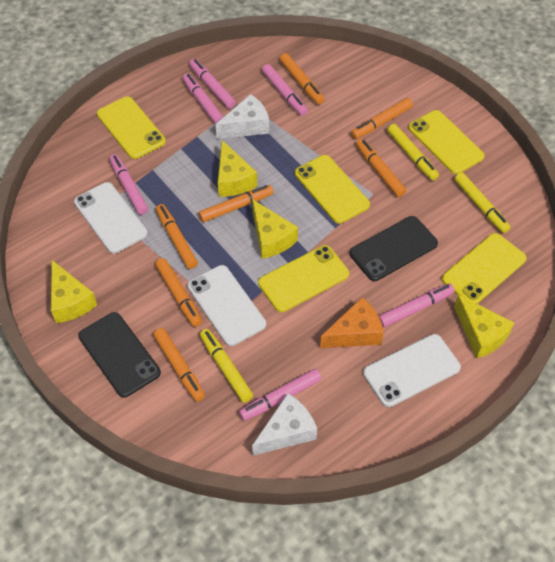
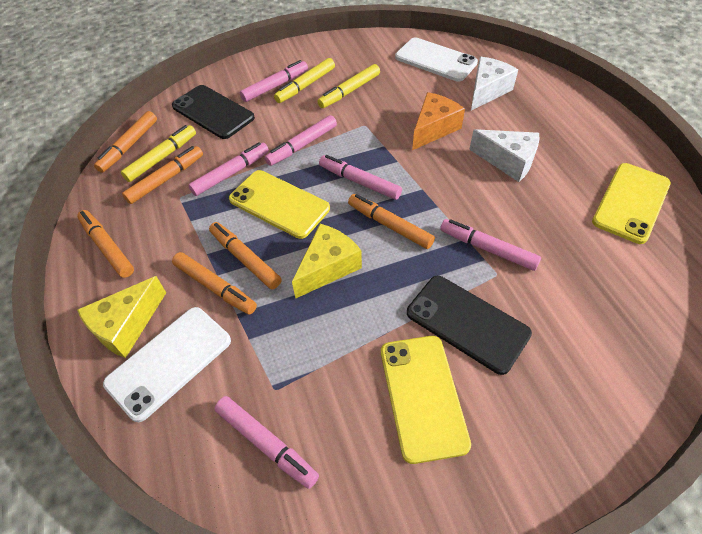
orange marker: [153,328,205,402] [155,258,202,327] [156,204,198,269] [199,185,274,222] [280,53,324,105] [351,98,413,139] [356,139,406,197] = 7 -> [77,210,134,278] [94,111,157,173] [122,146,203,204] [172,252,257,314] [209,222,282,290] [348,194,435,249] = 6
white phone: [74,182,148,253] [187,265,266,346] [363,334,461,407] = 3 -> [103,307,231,422] [395,37,478,82] = 2
yellow cheese: [51,260,97,323] [218,140,257,197] [252,199,298,259] [454,295,514,359] = 4 -> [77,276,166,358] [292,224,362,299] = 2
yellow phone: [97,97,166,159] [258,245,349,312] [295,155,370,224] [408,110,485,174] [442,233,527,304] = 5 -> [229,170,330,239] [381,336,471,464] [592,163,671,244] = 3

